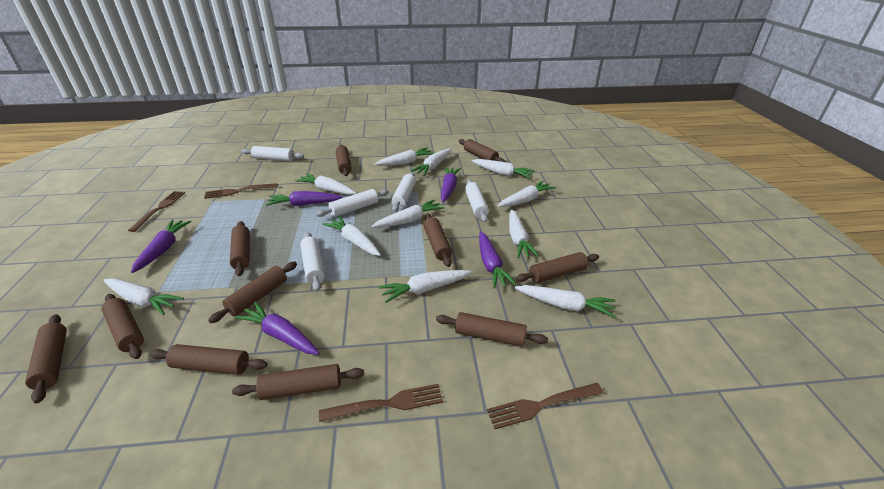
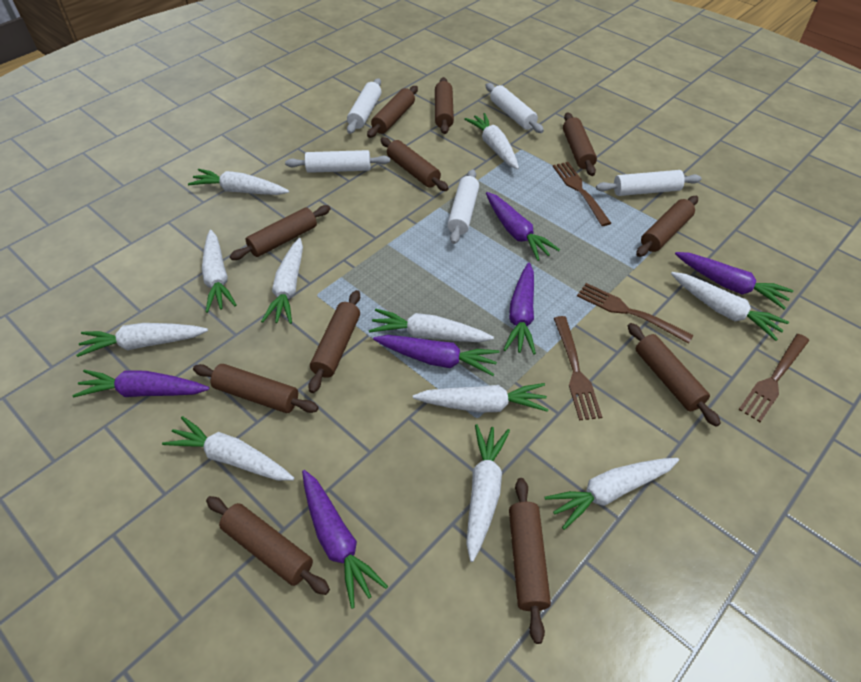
purple carrot: [131,220,191,273] [234,302,319,355] [266,191,343,206] [441,167,461,202] [479,231,517,289] = 5 -> [72,370,209,398] [302,470,388,609] [373,335,499,376] [486,192,560,261] [503,262,536,355] [675,252,793,310] = 6

